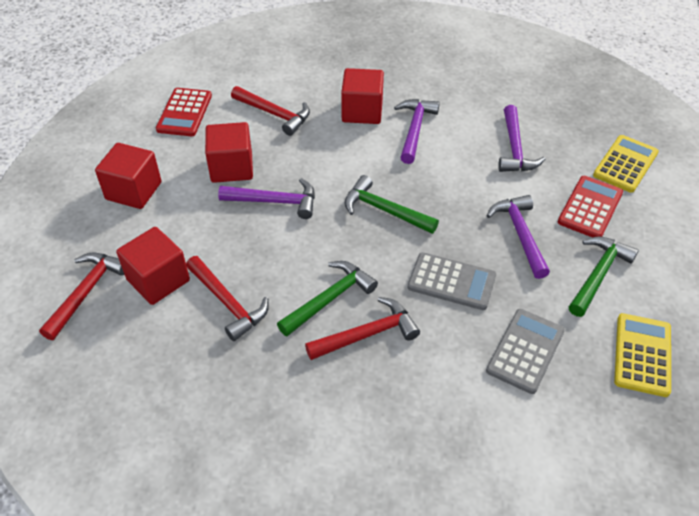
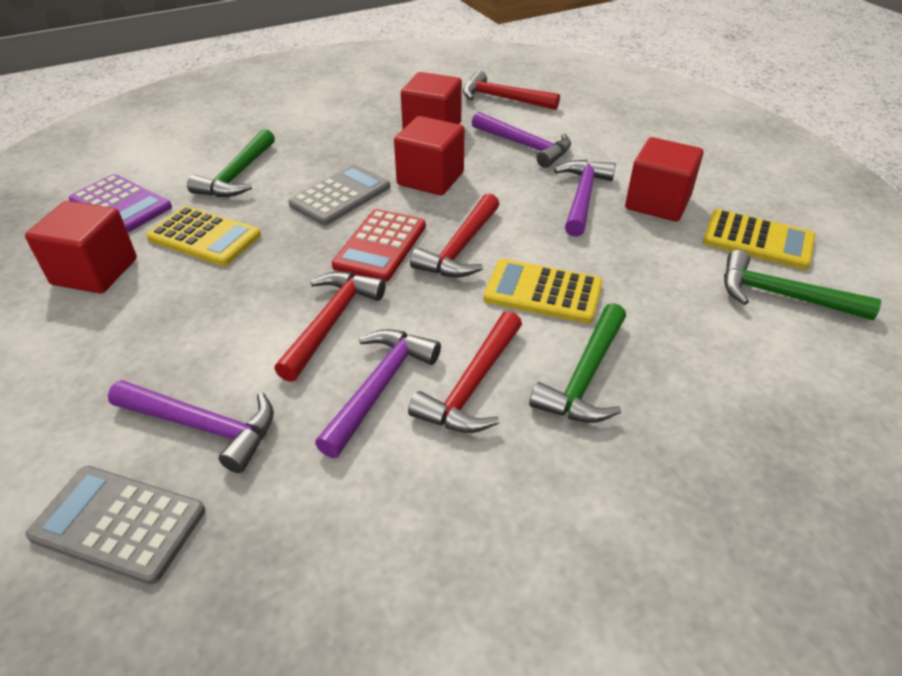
purple calculator: none = 0 -> [69,174,172,232] = 1
red calculator: [156,88,212,136] [558,176,623,238] = 2 -> [332,209,426,282] = 1
yellow calculator: [593,135,659,193] [614,313,671,397] = 2 -> [146,206,261,266] [484,259,603,324] [703,209,815,270] = 3

